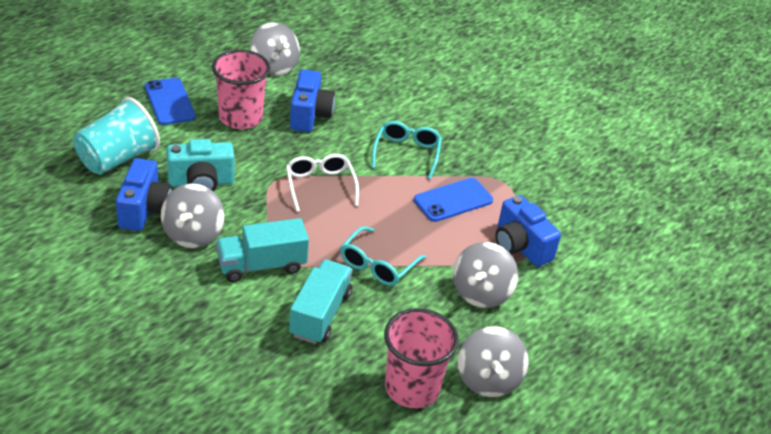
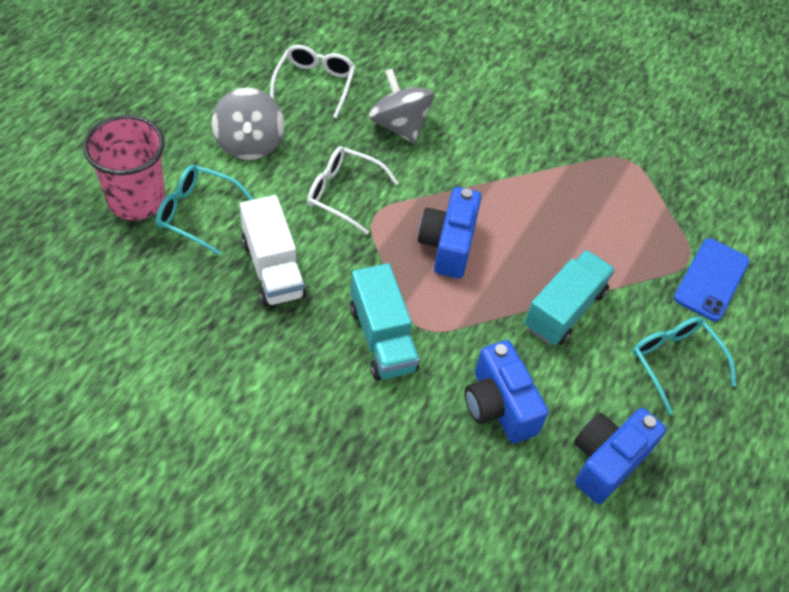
blue phone: [145,78,196,125] [414,178,493,222] = 2 -> [674,238,750,322] = 1
grey spinning top: [161,183,224,248] [250,22,300,76] [453,242,518,308] [458,326,529,397] = 4 -> [212,88,284,160] [369,68,434,144] = 2
pink cup: [212,50,270,129] [384,308,459,408] = 2 -> [83,115,166,220] = 1
turquoise camera: [167,139,234,191] = 1 -> none = 0
turquoise cup: [73,97,160,175] = 1 -> none = 0
white glasses: [286,154,359,212] = 1 -> [270,45,355,118] [307,146,398,235] = 2
white truck: none = 0 -> [240,195,306,307] = 1

